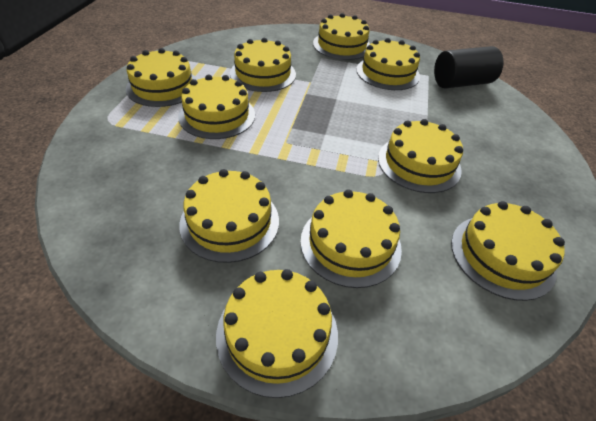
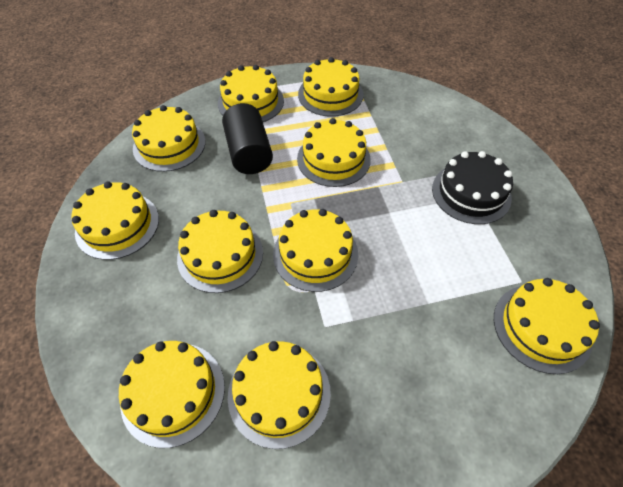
black cake: none = 0 -> [432,151,513,224] = 1

